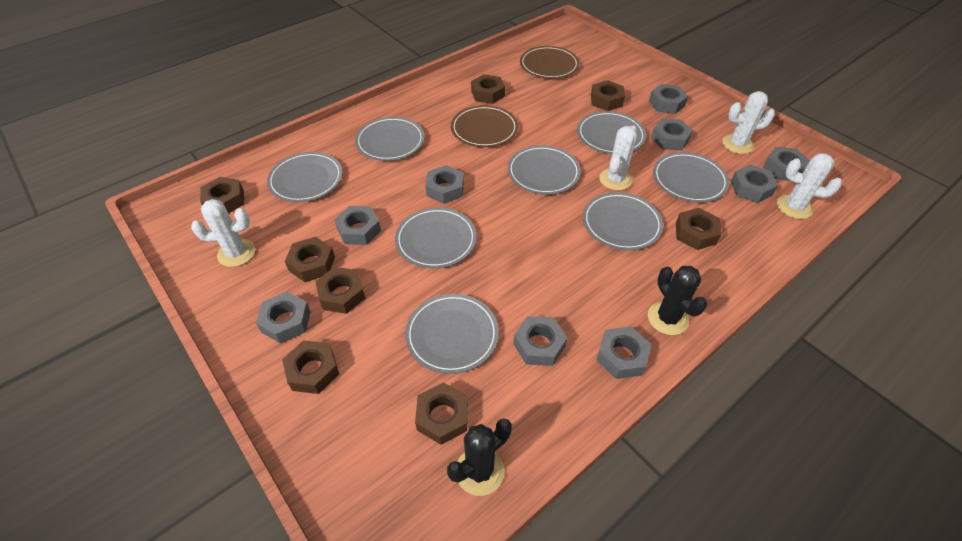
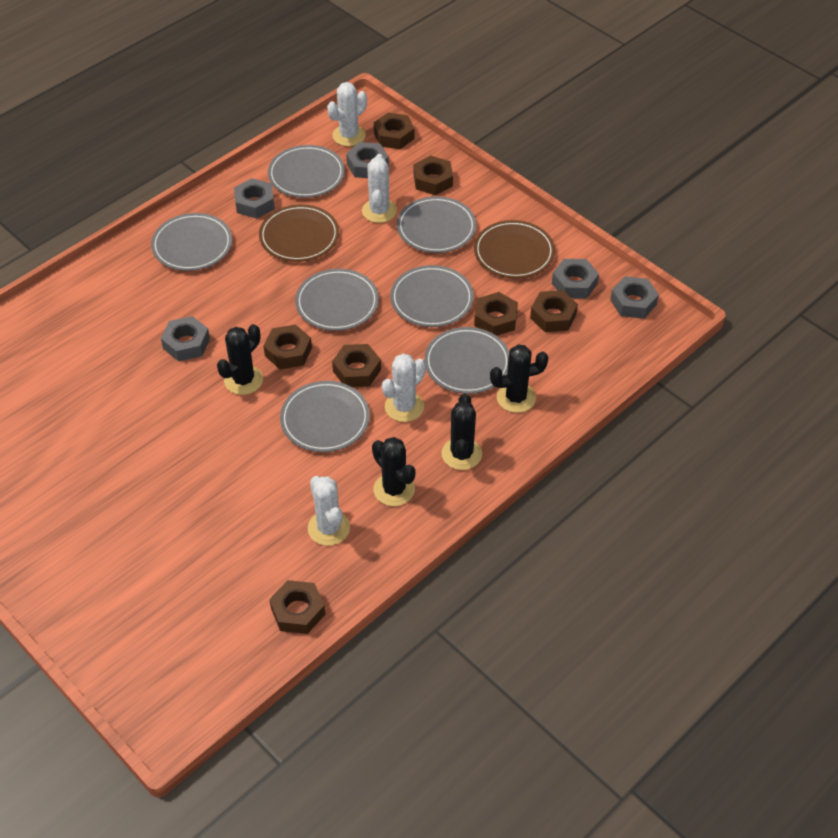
black cactus: [447,418,512,496] [648,266,707,335] = 2 -> [217,324,263,395] [372,437,416,506] [442,394,482,470] [490,344,548,413] = 4
brown nut: [200,177,244,214] [282,340,339,394] [285,237,335,282] [315,267,365,314] [415,382,468,445] [471,74,505,104] [591,80,625,111] [676,208,722,250] = 8 -> [263,324,312,370] [269,580,325,634] [332,344,381,387] [374,113,414,149] [414,156,453,195] [474,292,518,336] [530,290,578,332] = 7
grey nut: [256,292,311,344] [334,206,381,245] [425,165,464,204] [513,316,568,366] [596,327,652,379] [649,84,688,114] [651,119,693,151] [730,165,778,203] [763,147,810,181] = 9 -> [161,316,210,361] [234,178,275,219] [346,142,389,178] [552,259,599,299] [610,276,659,319] = 5
grey plate: [267,152,343,202] [355,117,425,161] [395,207,477,268] [405,294,499,374] [508,145,581,194] [577,111,646,154] [583,192,663,250] [653,152,729,203] = 8 -> [151,213,232,271] [268,145,345,198] [280,381,370,452] [295,269,379,331] [390,265,474,327] [397,196,476,253] [424,327,509,394] = 7

